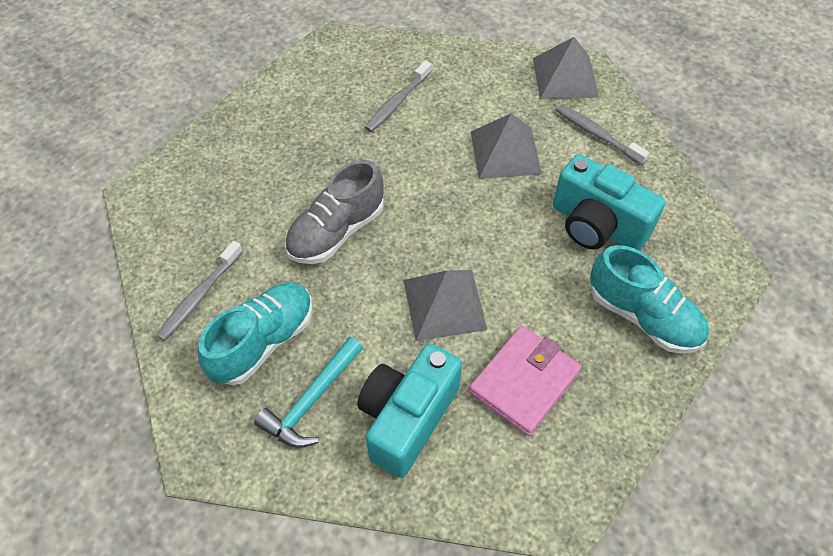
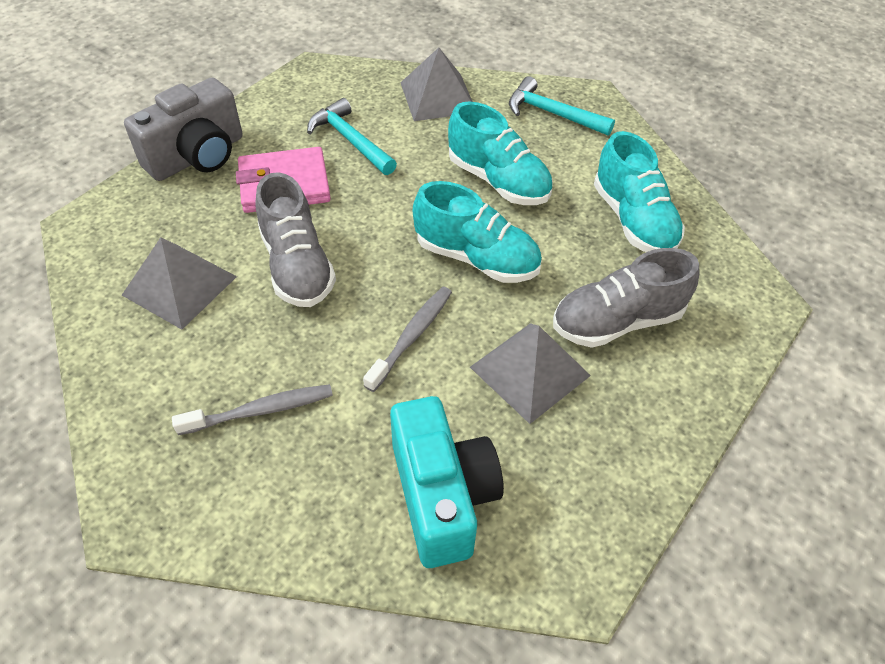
grey camera: none = 0 -> [124,78,243,181] = 1
grey shoe: [285,160,384,264] = 1 -> [255,172,336,307] [553,248,699,348] = 2
grey toothbrush: [156,241,243,341] [365,61,432,132] [556,105,649,165] = 3 -> [172,384,333,435] [363,287,452,392] = 2
turquoise camera: [357,343,462,478] [553,154,665,251] = 2 -> [390,396,504,568] = 1
turquoise hammer: [254,336,363,448] = 1 -> [307,98,397,175] [509,76,615,136] = 2
turquoise shoe: [198,283,313,385] [590,245,709,354] = 2 -> [413,181,542,283] [448,101,553,205] [594,131,685,252] = 3

